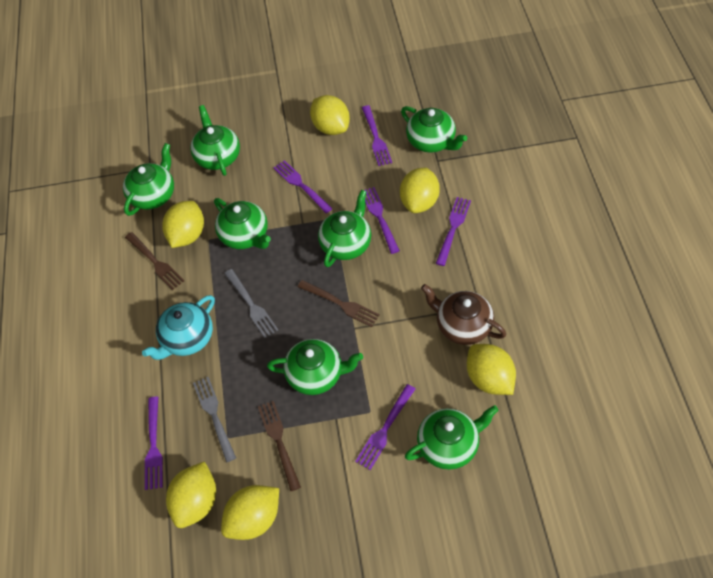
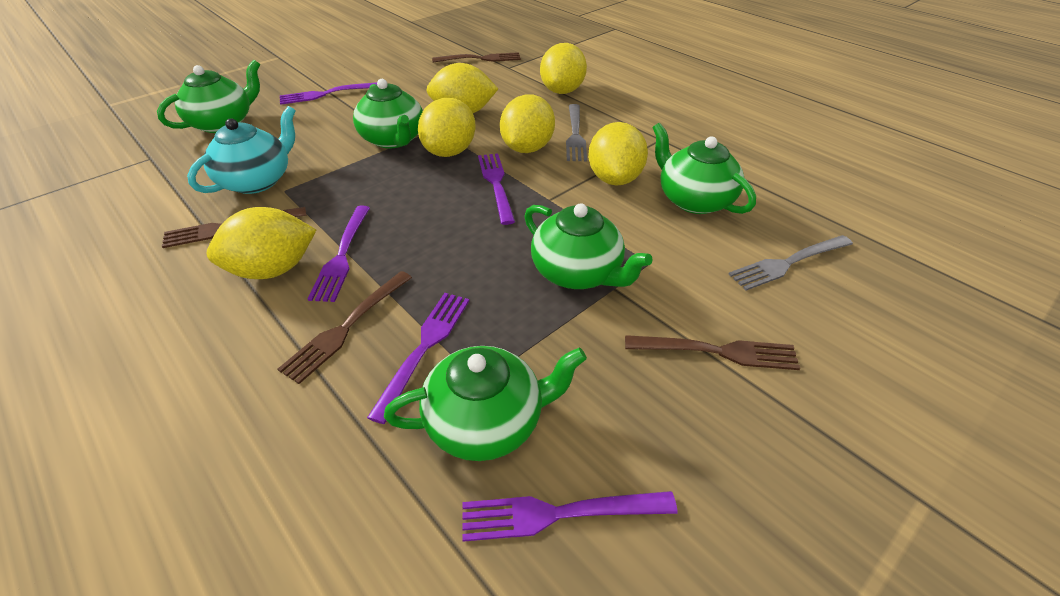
brown fork: [125,232,184,290] [258,401,301,491] [298,280,380,327] = 3 -> [162,207,306,248] [278,271,412,384] [432,52,521,63] [625,335,800,370] = 4
brown teapot: [421,284,506,345] = 1 -> none = 0
green teapot: [123,143,174,216] [190,105,240,176] [214,198,271,249] [267,339,363,395] [318,190,371,267] [401,106,467,153] [405,405,499,470] = 7 -> [157,60,260,133] [353,79,423,148] [384,346,587,461] [524,203,653,289] [652,123,756,214] = 5
purple fork: [145,397,163,490] [274,160,333,213] [355,384,415,470] [362,105,392,166] [365,187,400,254] [436,197,471,266] = 6 -> [280,82,377,105] [308,206,370,302] [367,293,469,424] [462,491,678,542] [478,153,515,225] = 5

